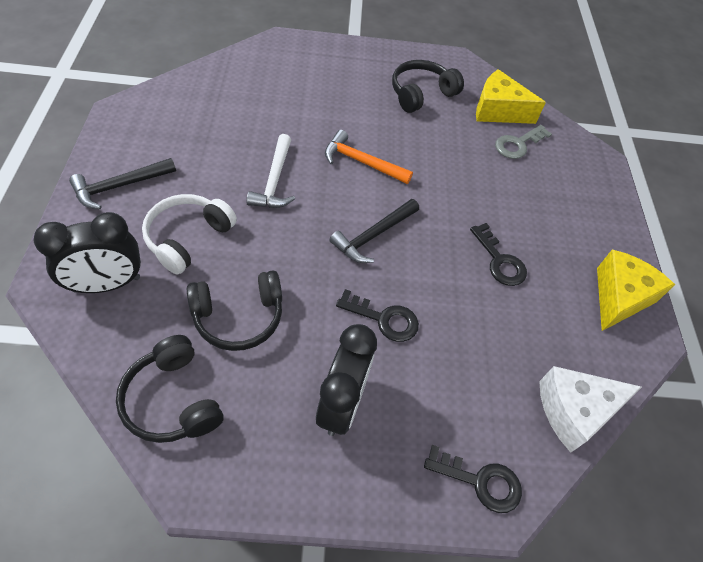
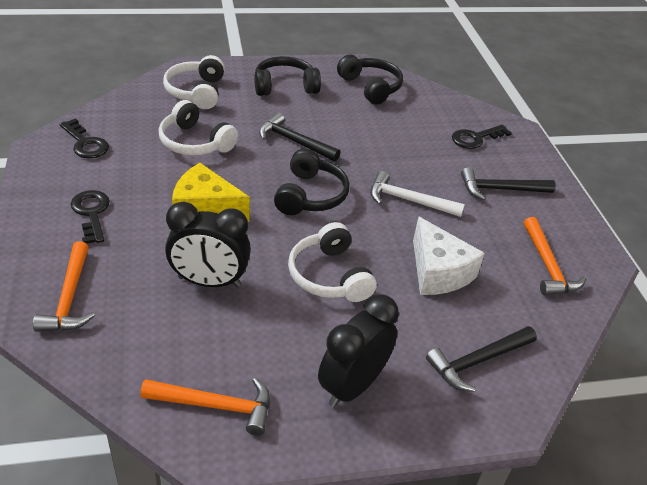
black hammer: [69,158,176,209] [329,199,419,263] = 2 -> [259,113,341,161] [426,326,537,392] [461,167,556,200] = 3
grey key: [495,125,552,159] = 1 -> none = 0
orange hammer: [325,130,413,184] = 1 -> [33,241,95,332] [140,378,270,436] [524,217,586,295] = 3
white headphones: [142,194,237,275] = 1 -> [159,100,238,155] [163,55,225,109] [288,222,377,302] = 3
yellow cheese: [476,69,546,124] [597,250,675,331] = 2 -> [172,163,250,222] = 1

